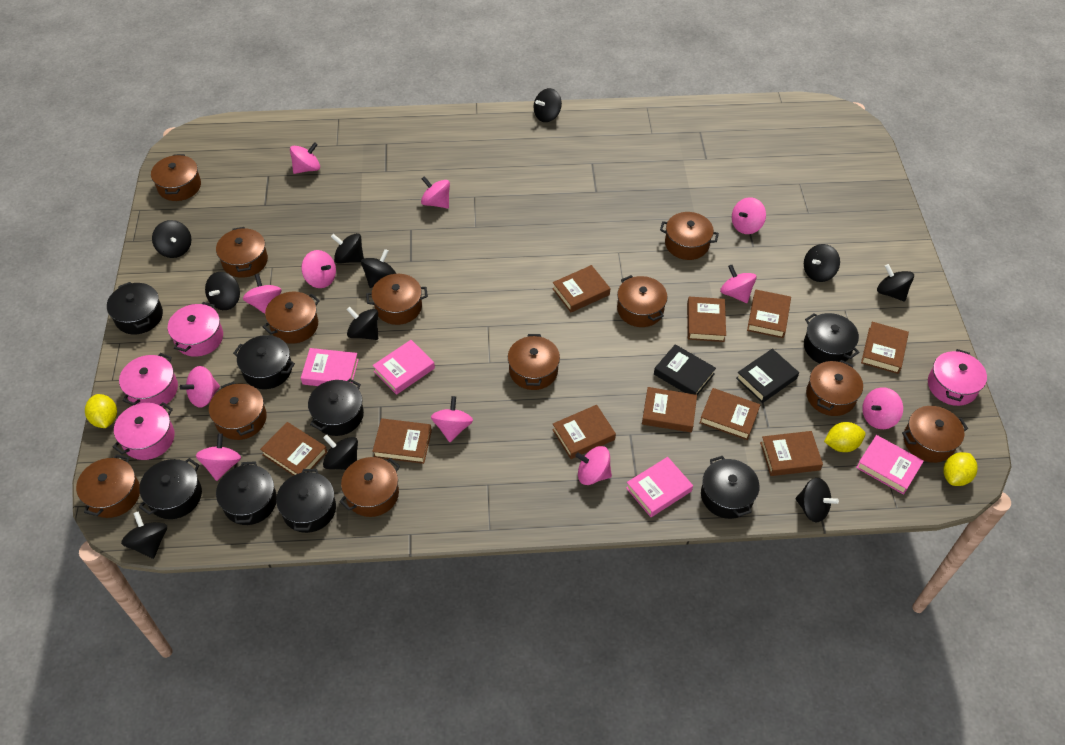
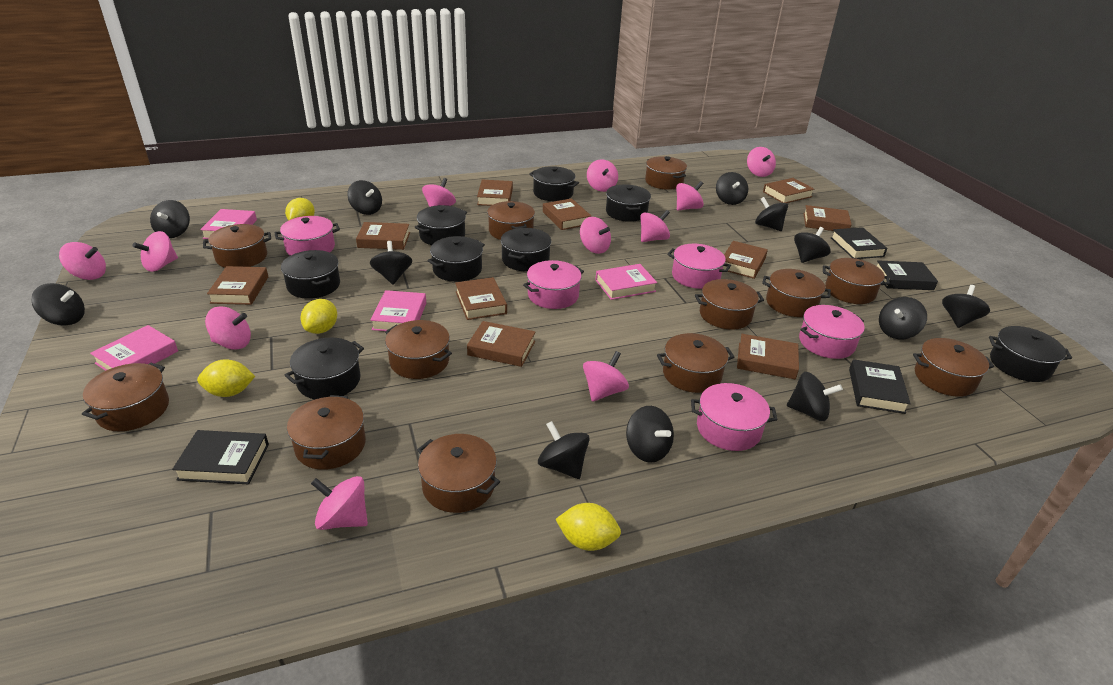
black book: [654,344,716,395] [736,349,799,403] = 2 -> [172,430,269,484] [831,227,887,259] [849,359,911,414] [877,260,938,290] = 4
black spinning top: [121,511,167,559] [152,220,191,258] [205,272,240,310] [323,435,358,470] [331,233,364,264] [346,307,378,340] [361,249,396,288] [534,88,562,122] [795,478,839,522] [804,244,840,282] [877,264,914,301] = 11 -> [31,283,85,326] [150,200,190,238] [347,180,382,215] [370,241,412,285] [538,421,590,479] [626,406,674,463] [716,172,748,205] [755,197,788,231] [787,372,843,421] [794,227,831,263] [879,297,927,339] [942,285,990,328] = 12
pink pot: [113,402,175,460] [119,353,178,407] [168,302,223,357] [928,349,987,406] = 4 -> [275,216,340,256] [523,260,584,309] [667,244,731,289] [691,383,778,451] [799,305,865,359] = 5
yellow lemon: [85,394,117,428] [824,422,865,452] [943,452,978,486] = 3 -> [197,359,255,397] [285,198,315,220] [300,299,337,334] [555,503,621,551] = 4

